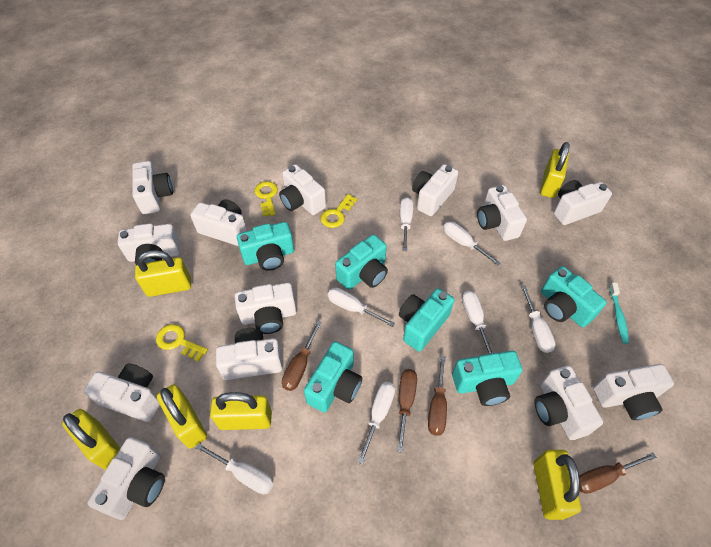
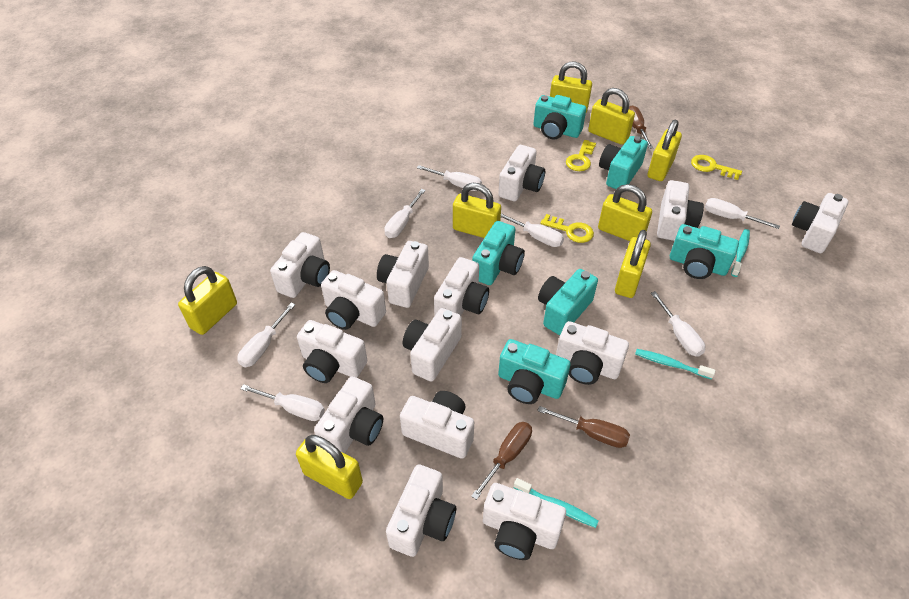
brown screwdriver: [282,321,322,391] [397,369,417,453] [428,356,447,436] [579,452,657,494] = 4 -> [471,422,532,500] [537,406,630,448] [629,105,653,149] = 3
turquoise toothbrush: [609,282,629,344] = 1 -> [514,478,598,528] [635,349,715,379] [731,229,750,277] = 3
white camera: [84,363,160,422] [88,437,165,520] [118,224,180,265] [132,161,173,214] [190,199,247,246] [216,328,282,380] [235,283,297,334] [279,164,326,215] [412,164,458,216] [477,185,527,241] [534,365,603,440] [554,180,612,225] [593,364,674,420] = 13 -> [270,232,330,298] [297,320,368,383] [314,376,383,453] [321,270,386,330] [377,241,429,308] [386,464,456,557] [400,391,474,459] [403,308,462,382] [434,257,489,315] [483,483,566,560] [498,145,545,201] [556,321,629,385] [657,180,704,241] [792,193,849,253] = 14
yellow padlock: [62,409,120,470] [135,250,191,297] [157,384,207,448] [210,392,272,430] [533,450,581,520] [540,142,570,198] = 6 -> [178,266,237,335] [296,435,363,499] [453,183,501,238] [550,62,592,112] [588,88,635,145] [598,184,652,241] [615,230,651,298] [647,120,682,181] = 8

